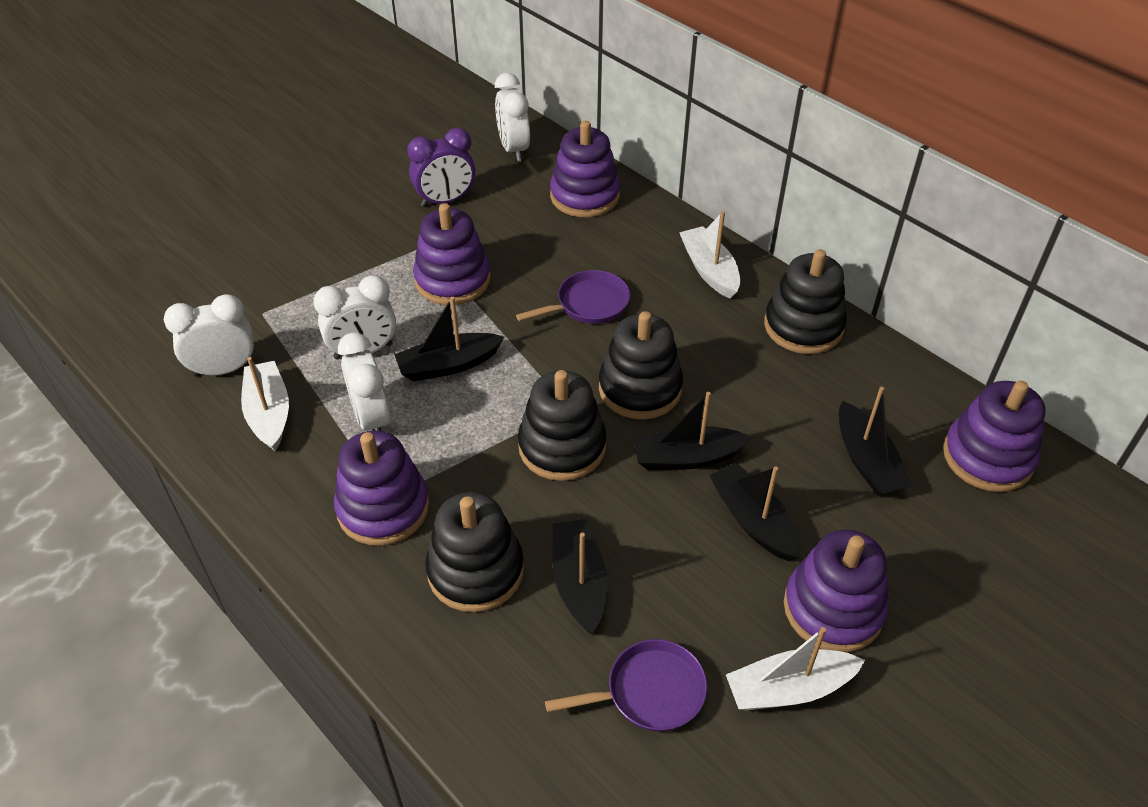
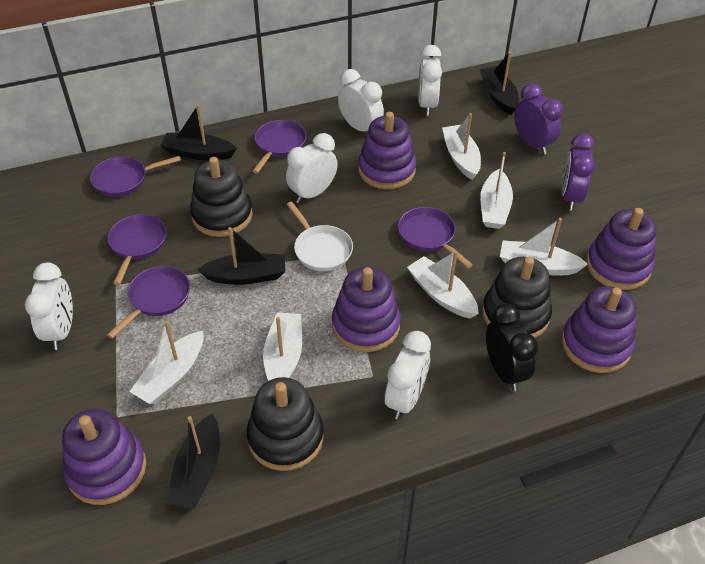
black boat: [394,297,504,382] [552,519,607,634] [633,392,752,470] [709,462,800,561] [839,387,912,496] = 5 -> [160,104,237,161] [167,413,220,509] [197,227,286,285] [480,51,519,115] = 4
black clock: none = 0 -> [486,303,538,391] = 1
black stacking toy: [425,492,524,612] [518,370,607,481] [599,311,683,419] [764,249,847,354] = 4 -> [190,157,253,237] [247,377,324,471] [482,257,552,338] = 3
purple clock: [407,128,475,207] = 1 -> [514,83,563,155] [561,133,595,211] = 2
purple pan: [516,270,630,324] [545,639,707,732] = 2 -> [90,156,181,197] [107,266,190,339] [108,214,167,285] [252,120,307,174] [398,207,473,268] = 5
white boat: [241,357,289,451] [679,211,740,299] [726,627,865,711] = 3 -> [129,321,204,404] [263,312,302,381] [407,251,479,318] [442,113,481,180] [480,152,513,229] [500,218,588,275] = 6
white clock: [164,294,254,377] [313,275,396,359] [338,332,390,431] [495,73,530,162] = 4 -> [25,262,73,350] [286,133,338,203] [338,69,384,131] [385,331,431,419] [418,45,442,116] = 5
white pan: none = 0 -> [287,201,353,271] = 1

